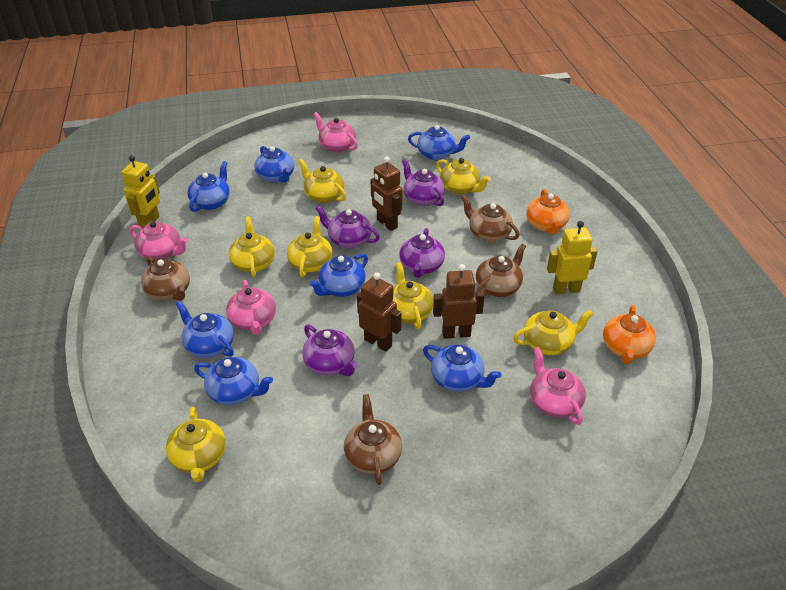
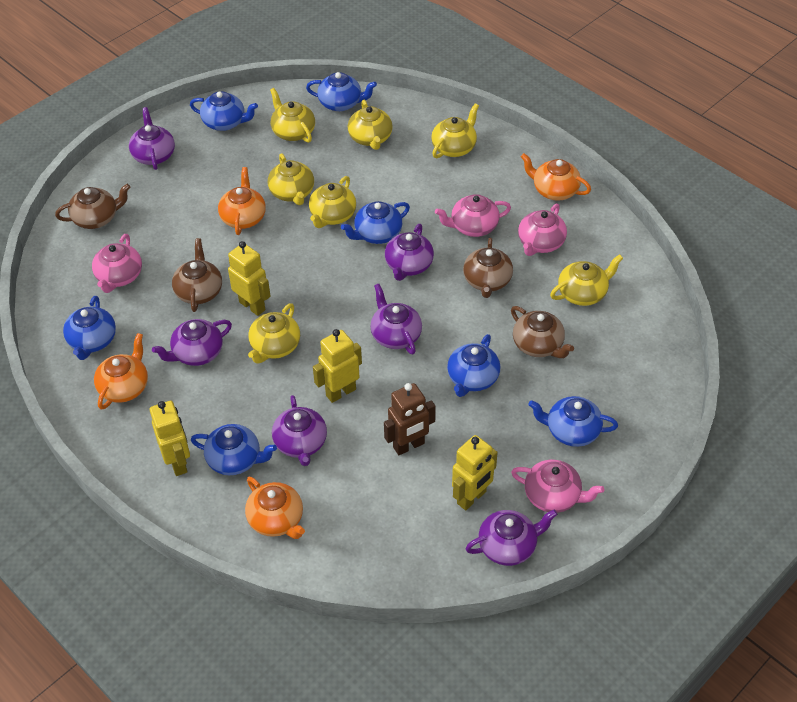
brown robot: [357,273,401,352] [371,156,403,231] [433,264,485,339] = 3 -> [384,383,436,455] = 1
orange teapot: [526,189,570,235] [603,305,656,364] = 2 -> [94,333,148,410] [218,167,266,235] [245,477,305,539] [521,153,591,201] = 4
purple teapot: [302,325,358,376] [315,205,380,248] [399,228,445,278] [402,159,445,206] = 4 -> [129,107,175,170] [152,319,232,366] [272,395,327,466] [370,284,422,354] [385,224,434,281] [466,510,557,566] = 6
yellow robot: [121,155,160,229] [547,221,597,294] = 2 -> [150,401,190,476] [228,241,270,316] [313,329,362,403] [452,435,498,510] = 4

